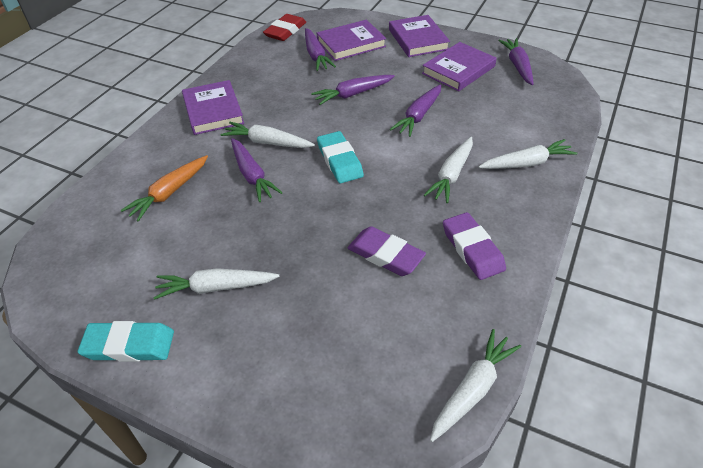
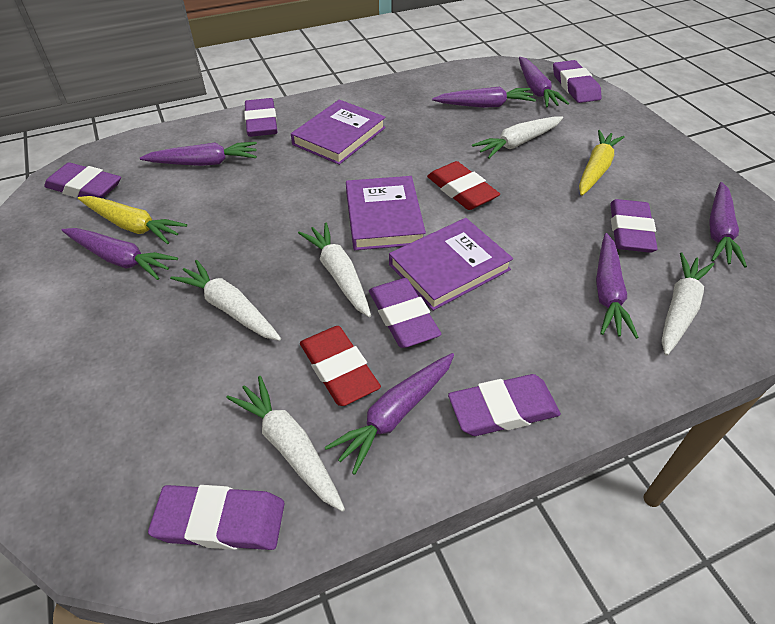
orange carrot: [120,155,208,222] = 1 -> none = 0
purple book: [182,80,244,135] [317,20,386,61] [389,15,450,57] [422,42,497,91] = 4 -> [291,100,386,165] [346,176,426,250] [389,218,513,311] = 3
purple carrot: [231,138,283,202] [305,28,336,71] [311,75,395,105] [390,84,441,137] [498,38,534,85] = 5 -> [62,228,178,280] [140,142,257,166] [325,353,454,475] [432,86,536,108] [519,57,569,107] [596,233,639,339] [709,182,747,268] = 7
purple eraser: [348,226,426,276] [443,212,506,280] = 2 -> [44,162,121,198] [148,485,284,550] [244,98,278,137] [369,278,441,348] [448,374,561,436] [553,60,602,103] [610,199,658,253] = 7
red eraser: [263,14,306,41] = 1 -> [300,326,381,406] [427,161,500,210] = 2
turquoise eraser: [78,321,174,362] [317,131,364,183] = 2 -> none = 0
yellow carrot: none = 0 -> [78,196,187,244] [579,130,625,196] = 2

